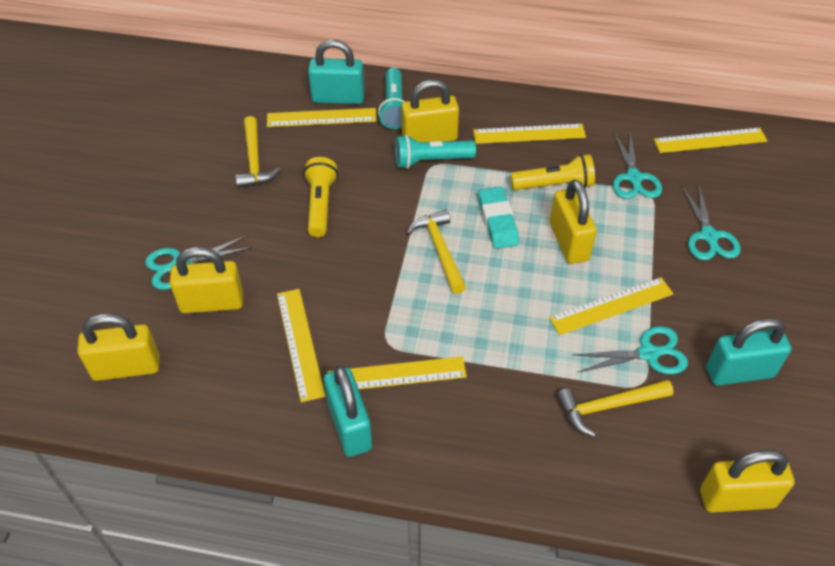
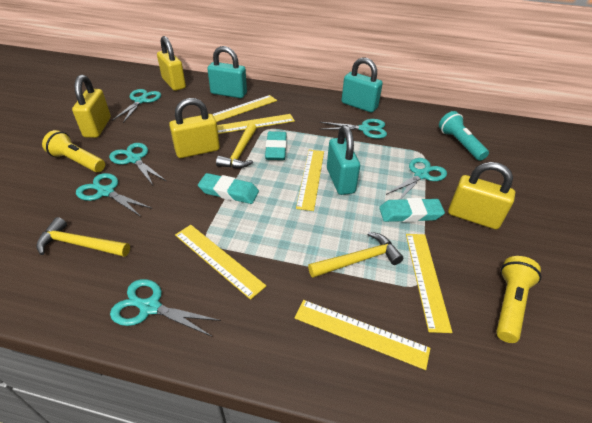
turquoise eraser: [478,187,519,249] = 1 -> [198,173,259,204] [265,131,287,160] [379,198,445,222] = 3
turquoise flashlight: [378,68,405,129] [395,135,476,169] = 2 -> [439,111,489,161] = 1
turquoise scissors: [145,236,252,290] [573,326,688,374] [613,133,662,199] [682,185,741,260] = 4 -> [76,173,151,217] [109,143,166,185] [110,279,221,336] [112,89,161,123] [320,119,387,139] [386,158,447,200] = 6
yellow padlock: [77,313,160,381] [170,247,243,313] [401,80,459,142] [550,179,597,264] [700,450,795,513] = 5 -> [72,75,111,138] [157,36,186,91] [169,98,220,158] [448,162,515,229] = 4

